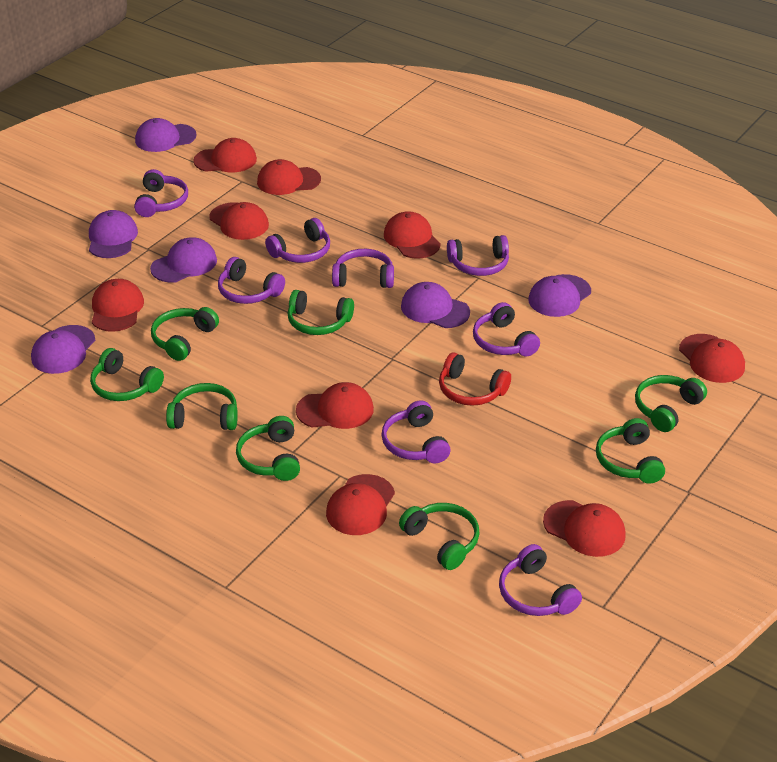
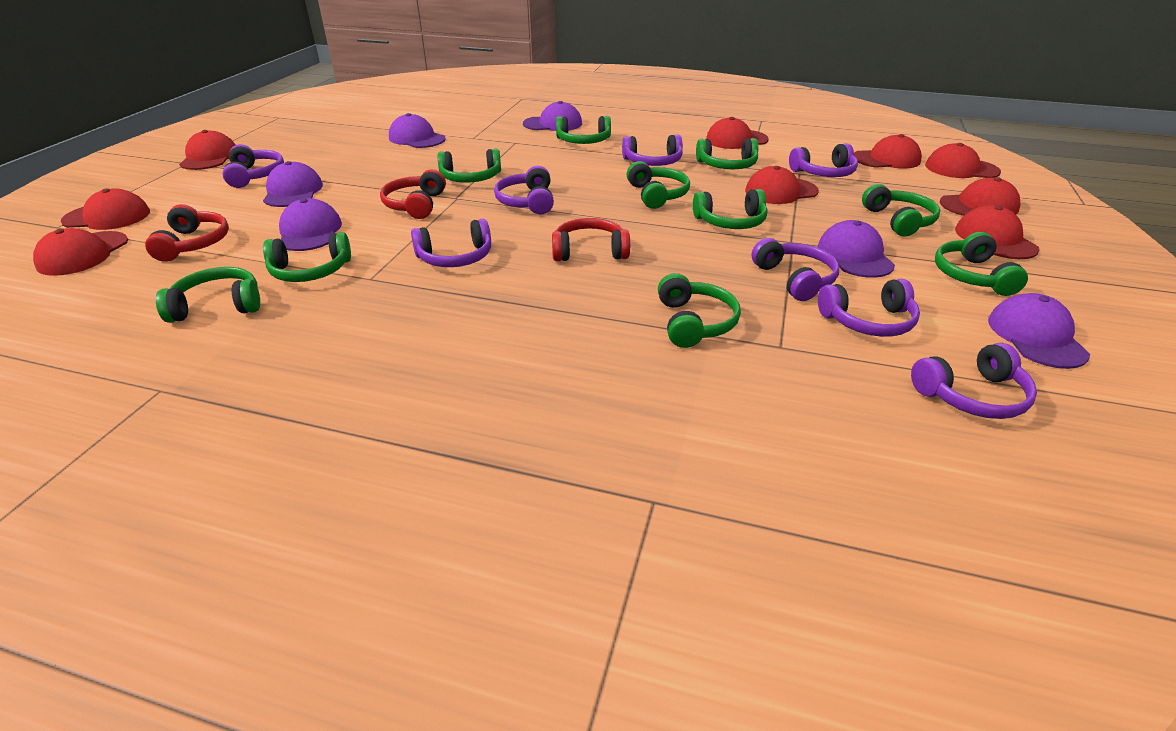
green headphones: [90,348,164,401] [151,307,219,361] [166,383,238,430] [236,416,300,481] [288,290,354,335] [399,503,480,570] [596,418,665,484] [635,375,707,432] = 8 -> [156,267,260,323] [263,232,351,282] [437,149,501,183] [556,116,611,144] [627,161,690,209] [658,273,741,348] [693,189,767,229] [696,138,758,169] [862,184,940,237] [935,232,1028,296] = 10
red headphones: [439,352,511,406] = 1 -> [145,204,229,262] [380,169,446,219] [552,218,630,261] = 3

